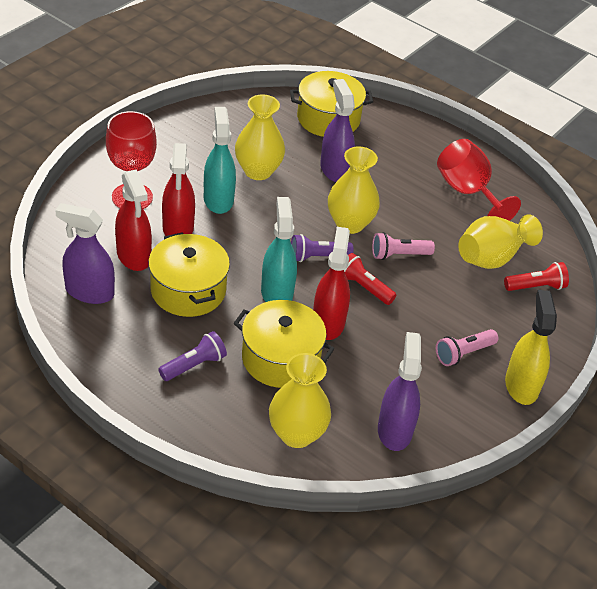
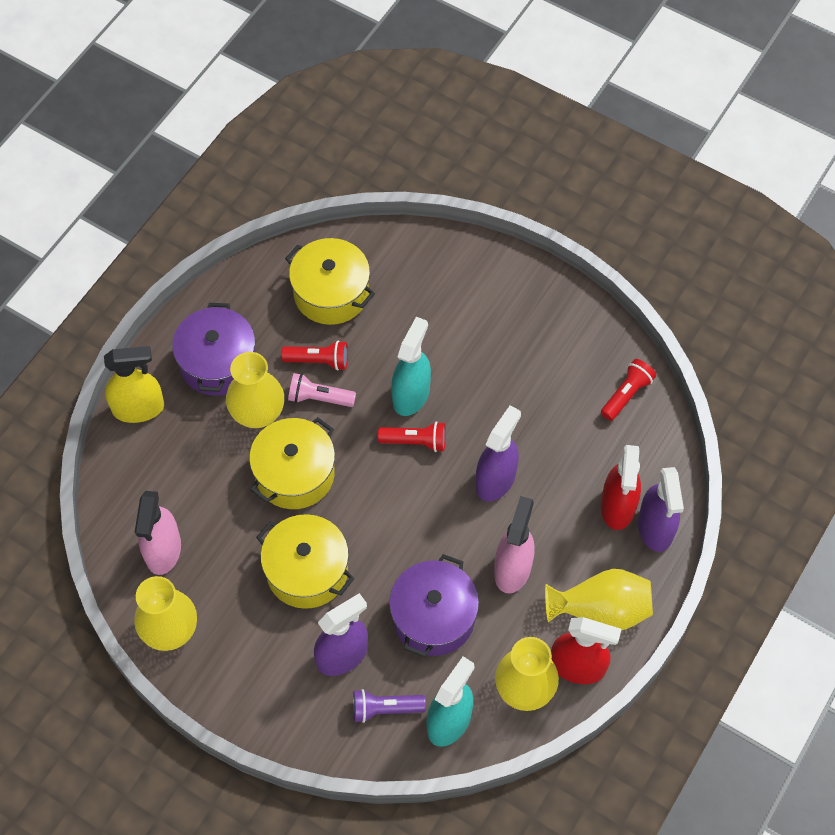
pink flashlight: [372,232,435,260] [436,329,498,366] = 2 -> [288,373,356,407] = 1
pink spray bottle: none = 0 -> [135,491,181,575] [494,496,535,594] = 2
purple flashlight: [158,331,227,381] [291,234,354,262] = 2 -> [353,689,426,723] = 1
purple pot: none = 0 -> [172,303,256,396] [389,554,479,657] = 2
red flashlight: [344,253,396,305] [504,262,569,291] = 2 -> [281,341,348,370] [378,421,446,452] [601,359,656,421] = 3
red goblet: [106,111,157,209] [437,139,521,221] = 2 -> none = 0
red spray bottle: [115,169,152,271] [162,143,195,236] [313,227,350,340] = 3 -> [551,617,621,684] [601,445,641,530] = 2

